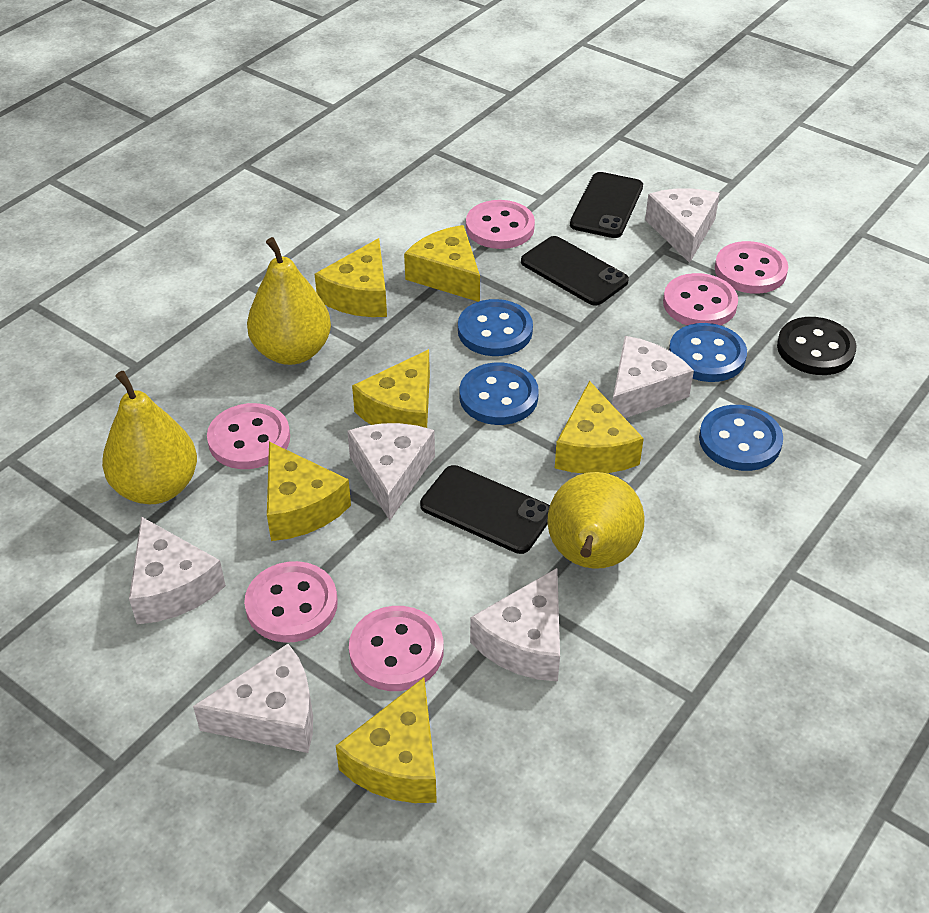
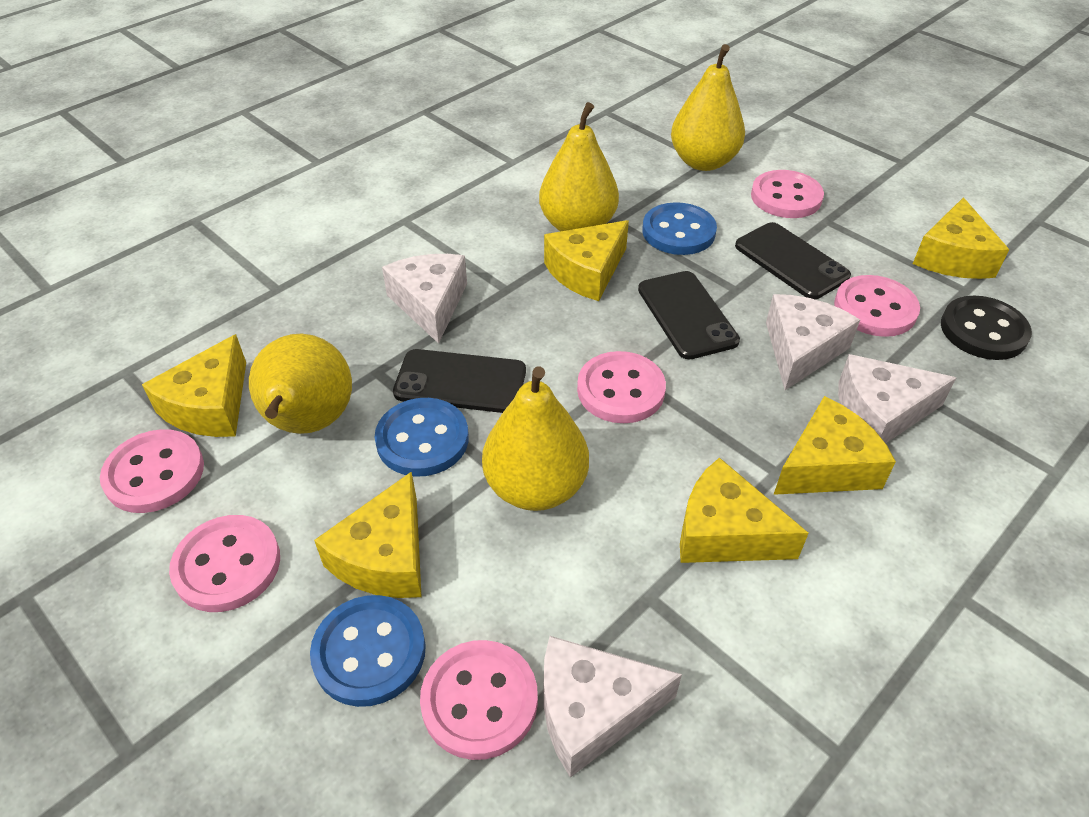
blue button: [458,299,533,356] [460,363,539,425] [669,323,747,382] [699,405,783,471] = 4 -> [310,595,426,707] [375,398,469,477] [642,202,717,255] = 3
white cheese: [129,517,226,624] [193,644,313,753] [347,423,435,521] [470,568,560,681] [612,336,694,418] [645,188,720,263] = 6 -> [382,254,467,344] [544,636,682,778] [766,294,860,390] [838,354,956,443] = 4
yellow pear: [102,371,197,504] [247,237,331,365] [547,472,645,569] = 3 -> [249,334,352,434] [482,367,589,511] [539,102,619,231] [671,44,745,171] = 4

